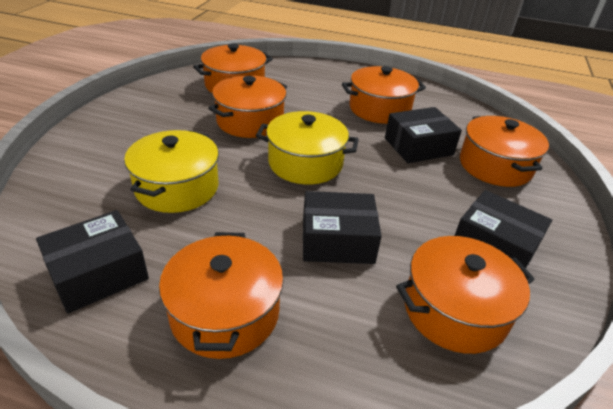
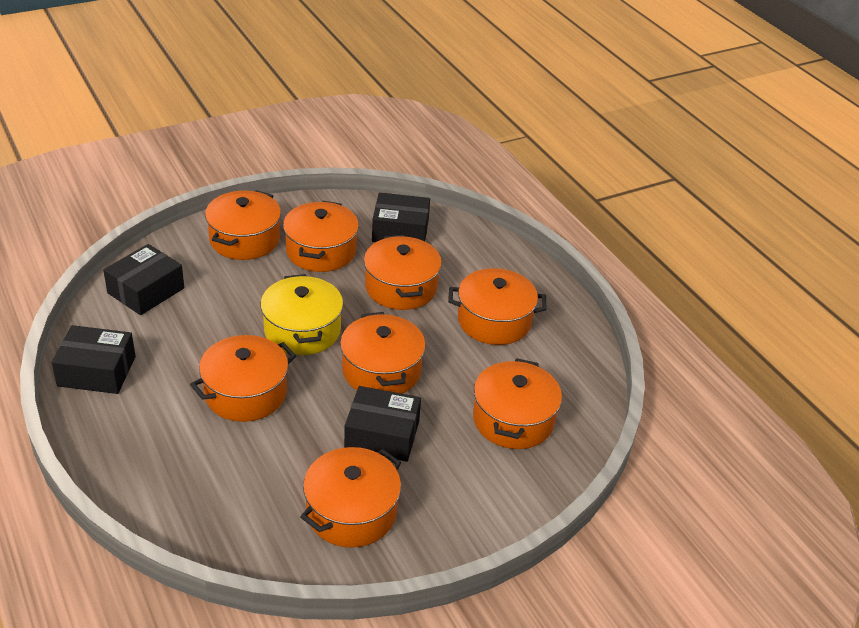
orange pot: [159,232,284,359] [193,43,273,93] [208,75,287,138] [342,66,426,124] [396,236,535,354] [460,116,549,187] = 6 -> [190,335,296,422] [205,190,281,260] [283,201,359,272] [300,447,401,548] [340,312,426,394] [364,235,442,310] [448,268,547,345] [473,358,562,449] = 8
yellow pot: [124,130,219,213] [256,111,359,185] = 2 -> [260,274,343,355] = 1

